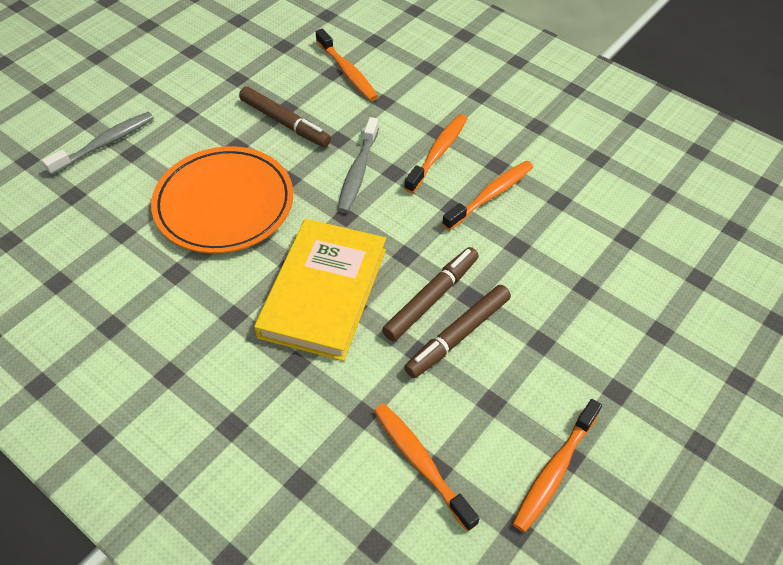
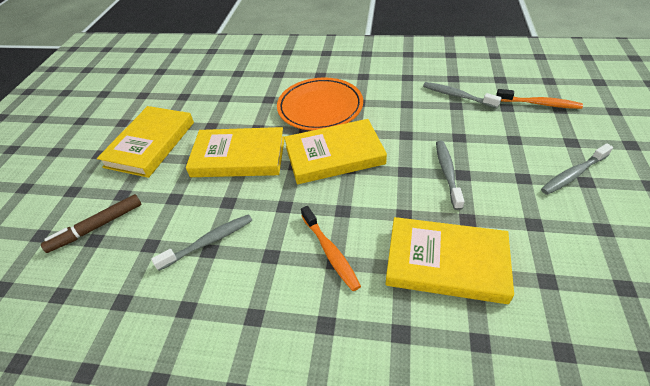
brown marker: [239,87,331,147] [382,247,479,342] [404,285,511,378] = 3 -> [41,194,142,253] = 1
grey toothbrush: [42,112,154,175] [337,117,379,213] = 2 -> [152,214,252,271] [423,82,502,108] [436,141,465,210] [541,143,613,195] = 4
orange toothbrush: [316,28,378,101] [374,403,480,532] [404,114,468,193] [442,161,533,230] [513,399,602,532] = 5 -> [301,206,361,291] [496,89,583,109] = 2
yellow book: [254,219,386,361] = 1 -> [97,106,194,178] [186,127,285,177] [284,119,387,184] [386,217,514,304] = 4

